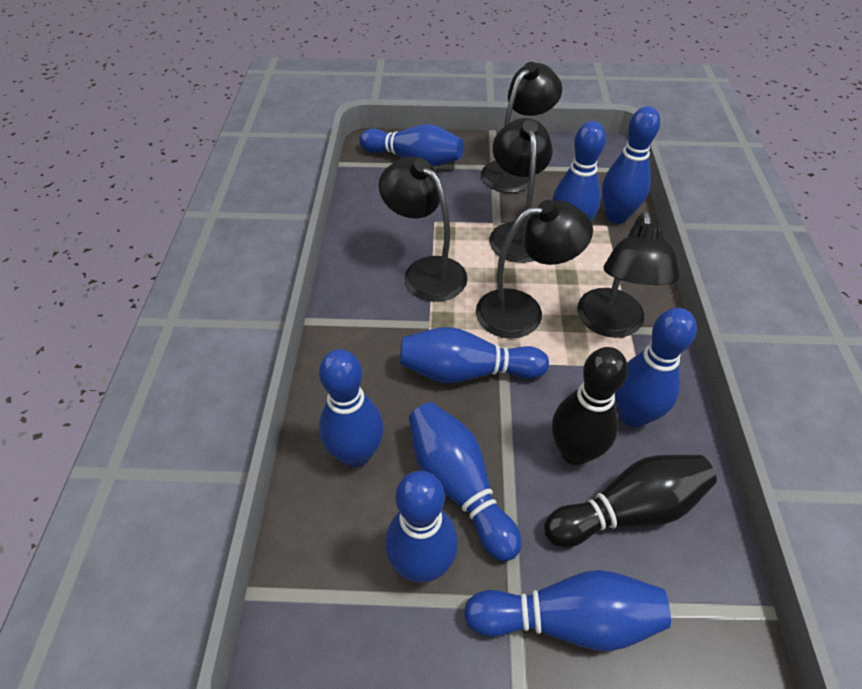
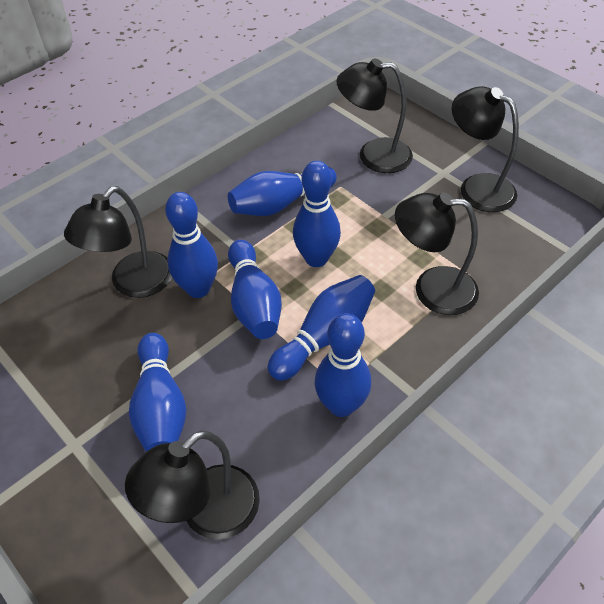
black bowling pin: [544,455,717,547] [552,347,628,465] = 2 -> none = 0
blue bowling pin: [319,349,384,467] [359,124,464,167] [385,471,458,583] [400,327,549,383] [409,402,522,562] [464,570,671,651] [552,121,606,221] [602,106,660,224] [615,308,697,427] = 9 -> [129,333,187,452] [165,192,218,298] [228,167,337,216] [228,240,282,339] [268,275,375,381] [293,161,341,267] [315,313,371,417] = 7

